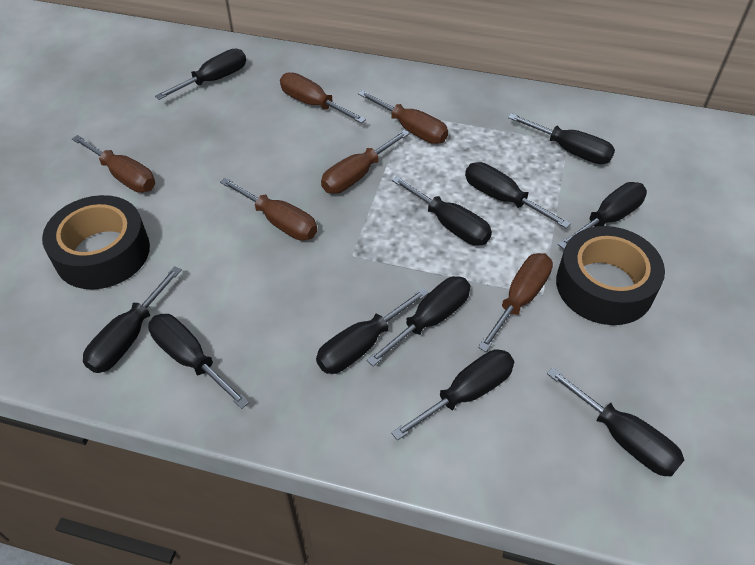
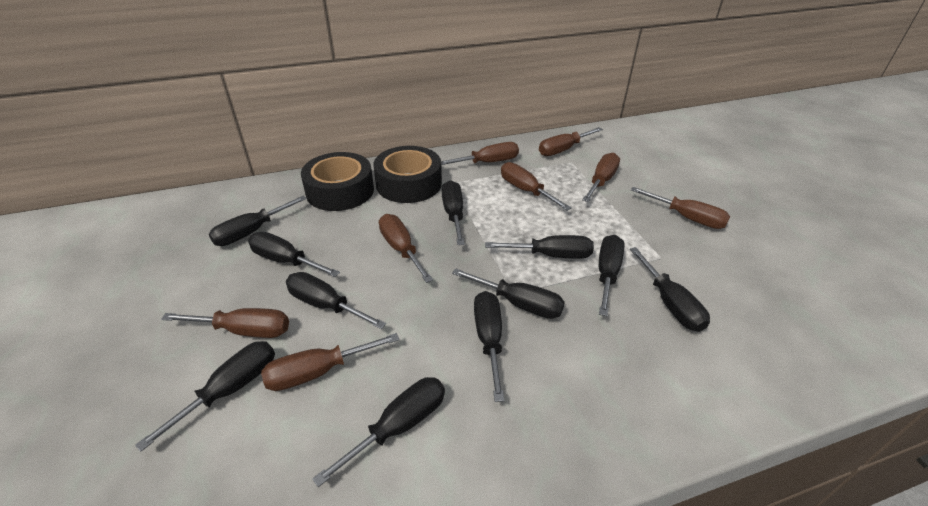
brown screwdriver: [72,135,155,193] [220,178,317,241] [280,72,366,123] [321,130,410,194] [358,90,448,144] [478,253,553,352] = 6 -> [161,308,289,338] [261,333,399,391] [379,214,433,283] [441,142,519,165] [501,162,572,211] [539,127,603,156] [582,153,620,202] [631,187,730,229] = 8

